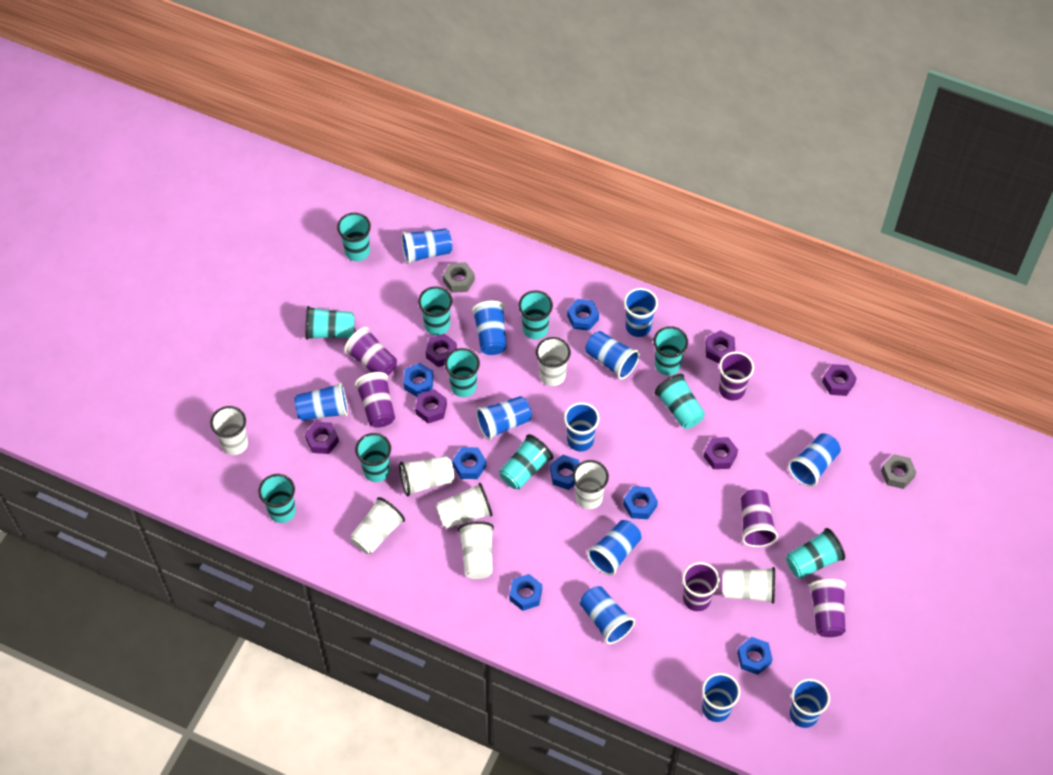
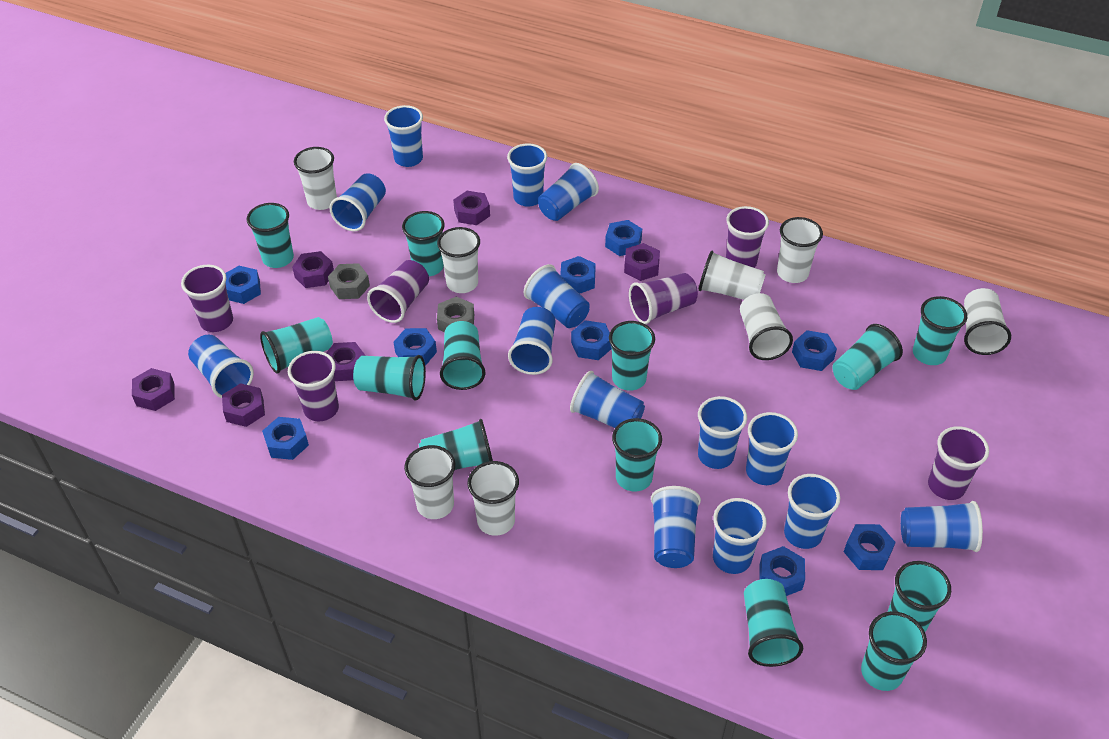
blue cup: [295,382,348,421] [401,228,452,264] [472,301,507,355] [476,396,532,440] [564,402,599,452] [580,586,635,644] [585,331,640,380] [587,520,642,576] [624,288,658,337] [702,673,741,722] [788,433,841,487] [790,679,830,728] = 12 -> [188,335,254,398] [329,173,386,231] [384,105,423,167] [507,143,547,207] [508,307,556,375] [524,264,590,328] [538,163,599,221] [570,371,645,428] [651,486,701,568] [698,396,747,469] [713,498,767,574] [746,412,798,485] [784,474,840,549] [901,501,983,552] = 14
blue nut: [403,363,434,397] [453,447,486,479] [509,574,542,611] [550,455,579,490] [567,299,599,331] [623,486,658,519] [737,637,773,675] = 7 -> [225,266,261,304] [262,417,309,460] [394,328,437,366] [560,256,596,294] [571,320,612,360] [605,220,642,256] [759,546,805,596] [792,330,837,371] [844,524,896,570] = 9
turquoise cup: [258,474,296,523] [305,306,355,340] [337,213,371,261] [355,433,391,482] [418,286,453,336] [445,348,480,397] [499,434,553,489] [518,290,553,340] [653,326,688,376] [654,374,705,429] [786,528,845,579] = 11 -> [247,203,294,268] [260,317,333,374] [353,355,426,400] [402,211,445,276] [419,419,493,470] [440,321,486,390] [609,321,655,391] [612,418,662,491] [744,579,803,667] [833,324,903,390] [861,611,927,691] [888,561,951,632] [913,296,967,365] = 13

